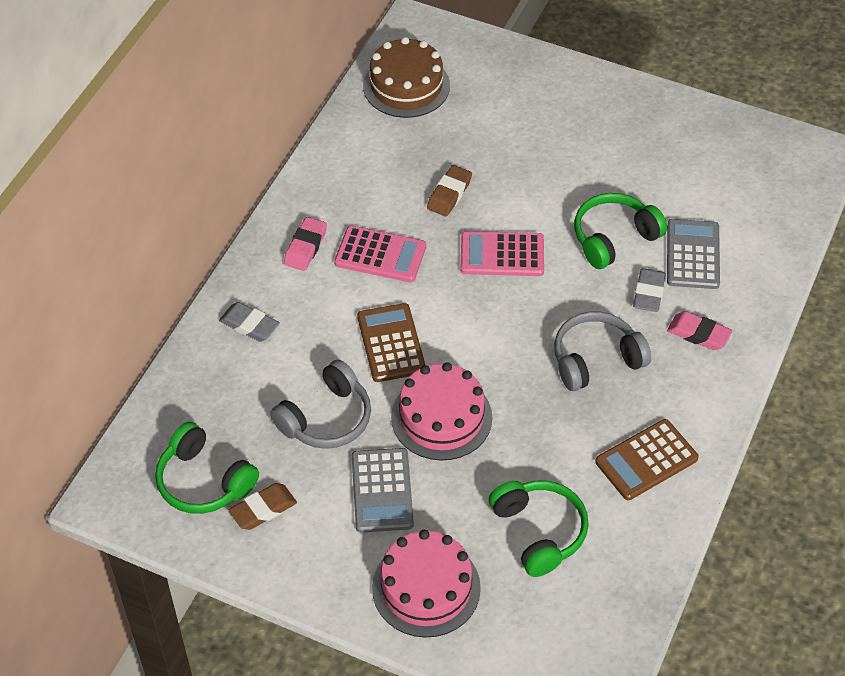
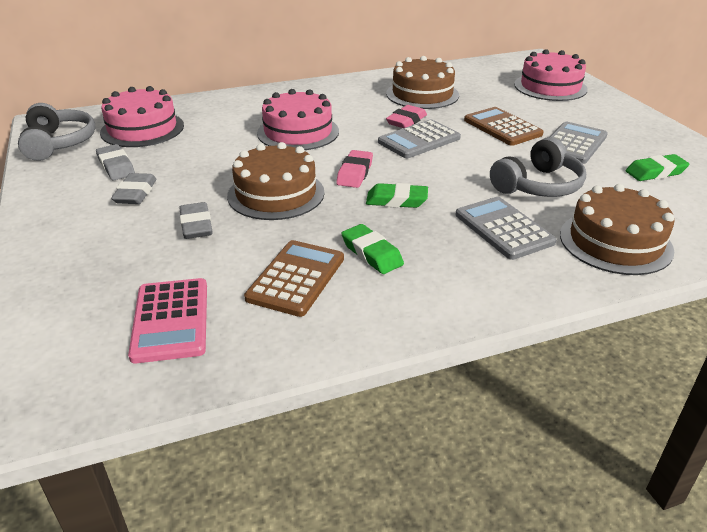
brown cake: [363,37,450,118] = 1 -> [227,142,324,220] [386,56,459,109] [560,184,674,275] = 3
brown eraser: [229,483,297,530] [427,165,472,216] = 2 -> none = 0
green eraser: none = 0 -> [341,224,404,274] [366,183,428,208] [626,154,689,181] = 3
green headphones: [155,422,259,514] [489,480,589,577] [574,193,667,269] = 3 -> none = 0
grey calculator: [352,448,414,533] [667,219,720,289] = 2 -> [378,120,461,158] [455,197,557,260] [550,122,608,164] = 3
grey eraser: [219,302,280,342] [633,268,666,312] = 2 -> [96,144,135,180] [111,173,157,204] [179,202,213,239] = 3
pink cake: [372,530,481,637] [391,362,492,460] = 2 -> [100,86,184,147] [257,89,339,150] [514,49,588,101] = 3
pink calculator: [334,225,426,282] [460,231,544,276] = 2 -> [128,278,207,364] = 1

